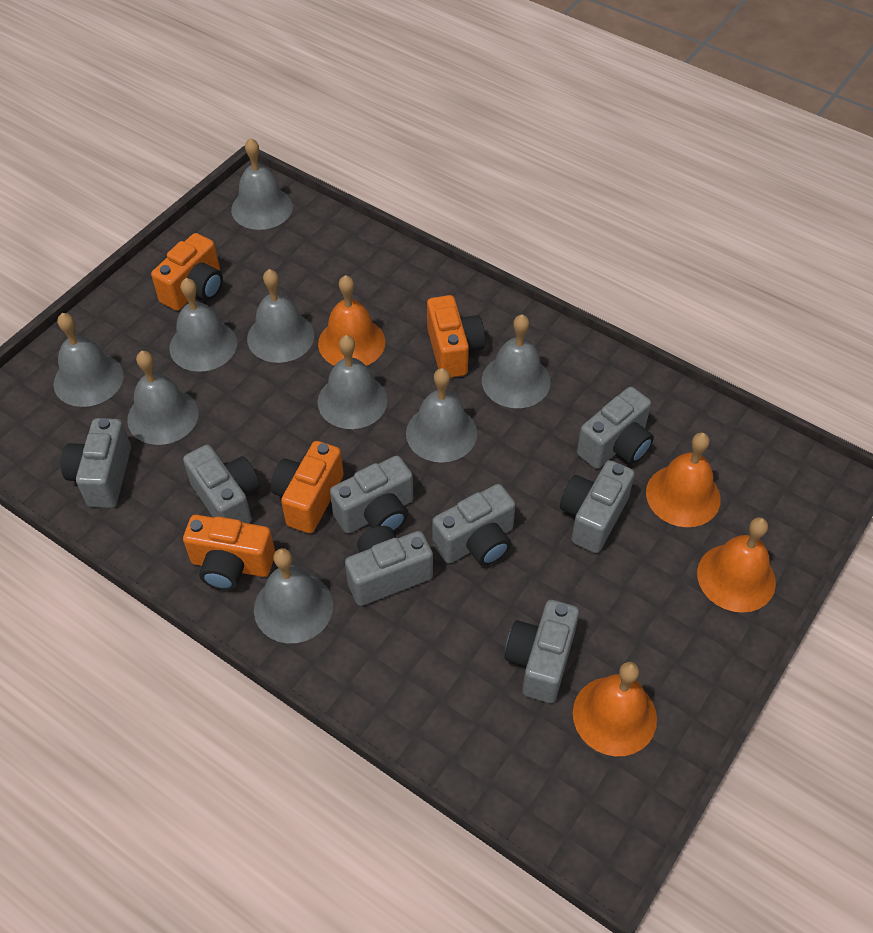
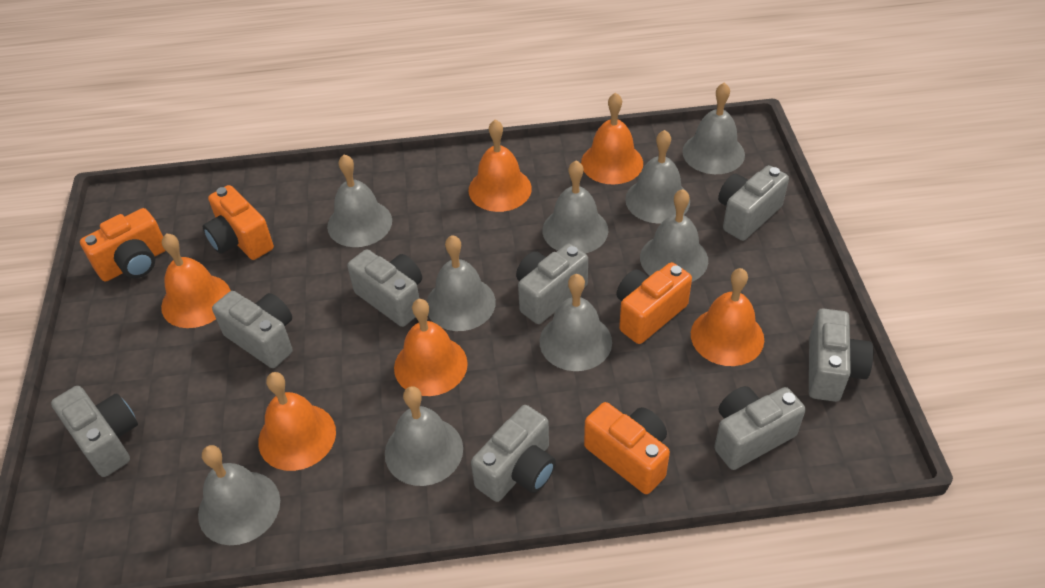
orange bell: [318,275,385,366] [573,662,657,756] [646,433,721,527] [697,517,776,613] = 4 -> [161,234,231,328] [258,372,336,471] [394,299,468,396] [469,120,532,212] [581,93,643,185] [691,268,764,366] = 6

